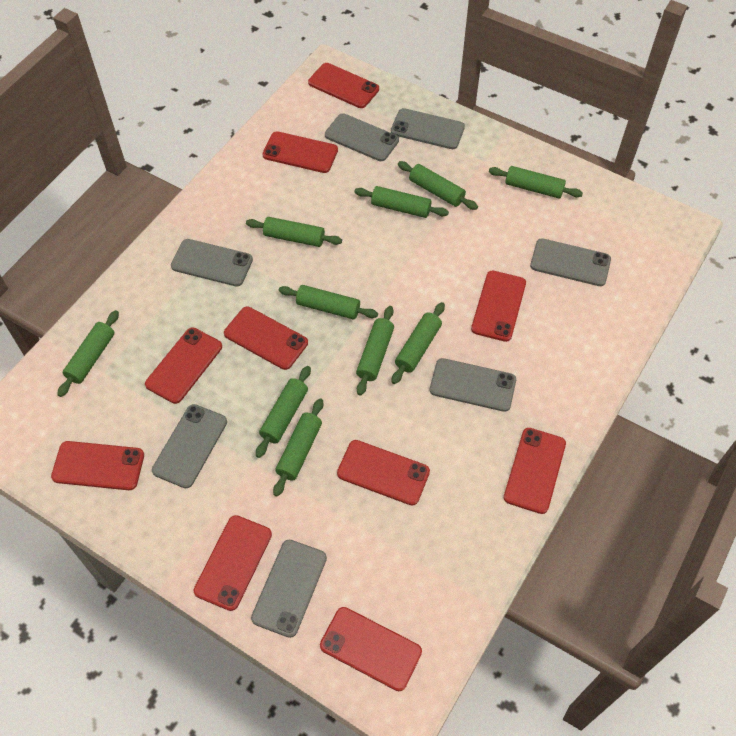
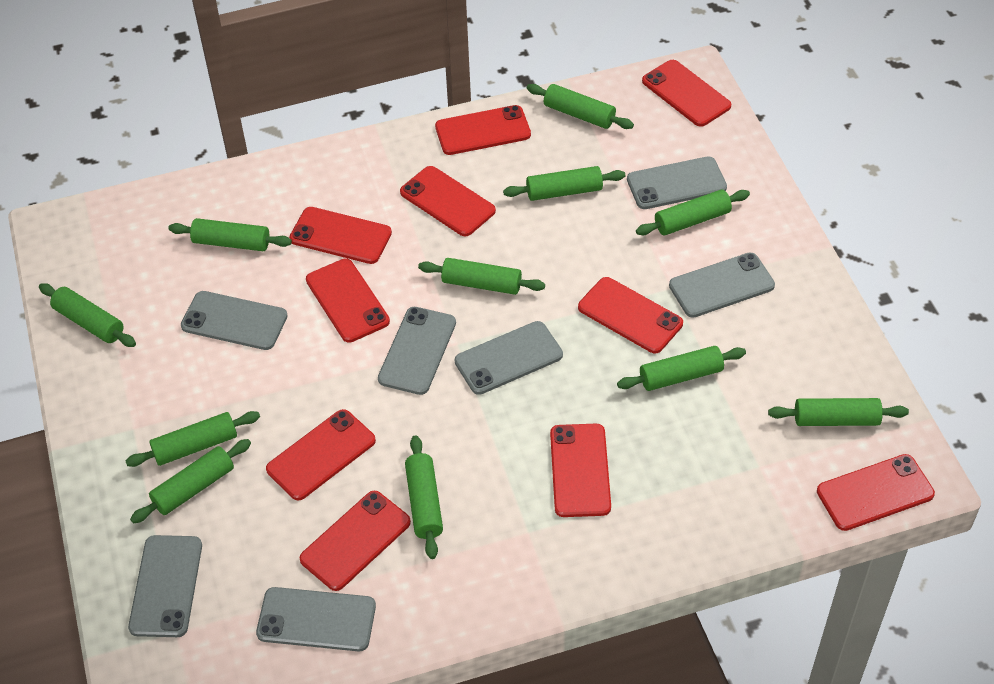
green rolling pin: [57,310,119,397] [246,217,342,247] [256,366,311,458] [273,398,323,497] [279,285,378,319] [354,186,449,218] [356,306,394,396] [391,302,445,384] [398,161,478,210] [489,166,583,199] = 10 -> [39,283,136,347] [126,411,260,467] [130,439,251,523] [168,218,292,251] [405,435,443,559] [418,258,545,295] [503,166,625,201] [527,84,634,129] [617,346,746,391] [636,189,750,236] [768,398,909,426] = 11

